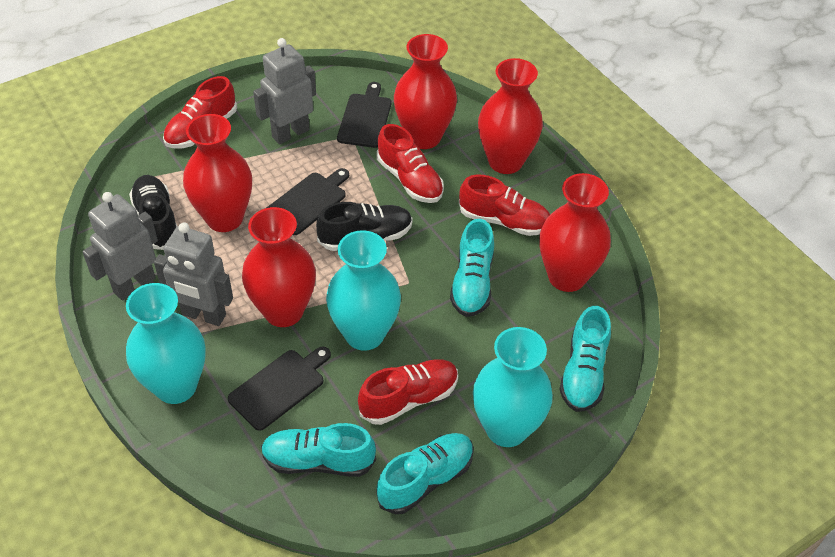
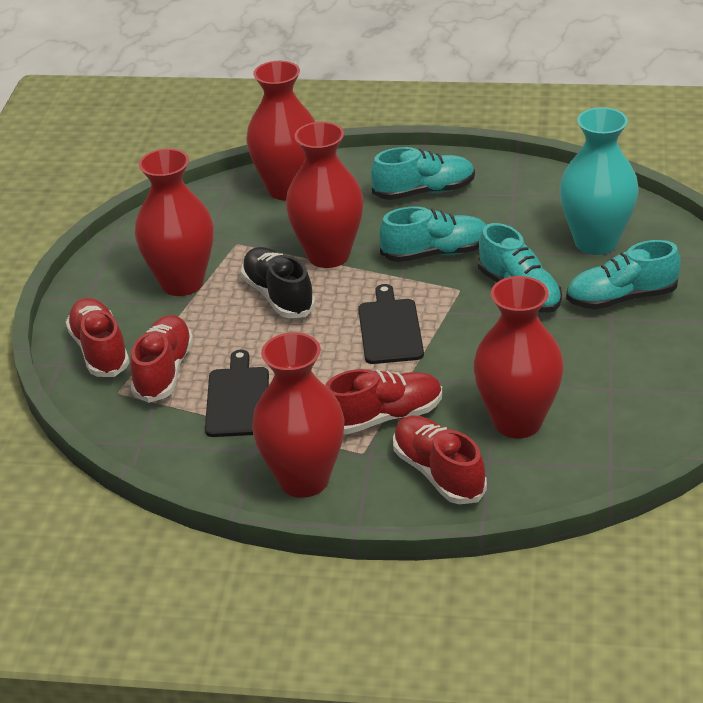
black cutting board: [228,346,331,431] [267,168,349,235] [337,82,391,148] = 3 -> [205,350,269,437] [358,284,424,364] = 2
black shoe: [129,175,177,250] [316,202,413,251] = 2 -> [241,247,315,318] = 1
grey robot: [83,192,158,300] [154,223,233,326] [253,38,316,144] = 3 -> none = 0
turquoise vase: [126,283,206,404] [326,230,401,351] [473,327,553,447] = 3 -> [560,107,638,255] = 1

